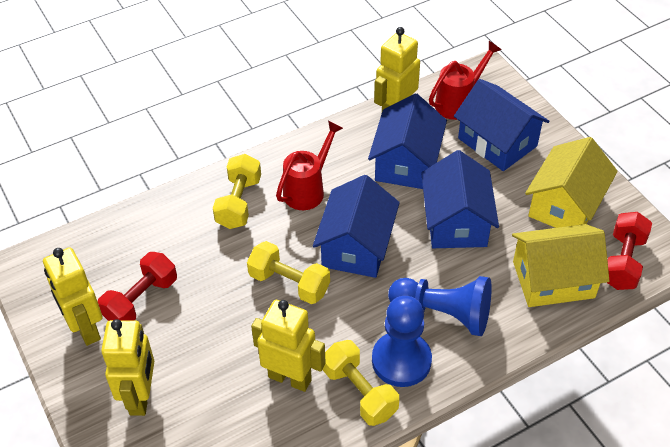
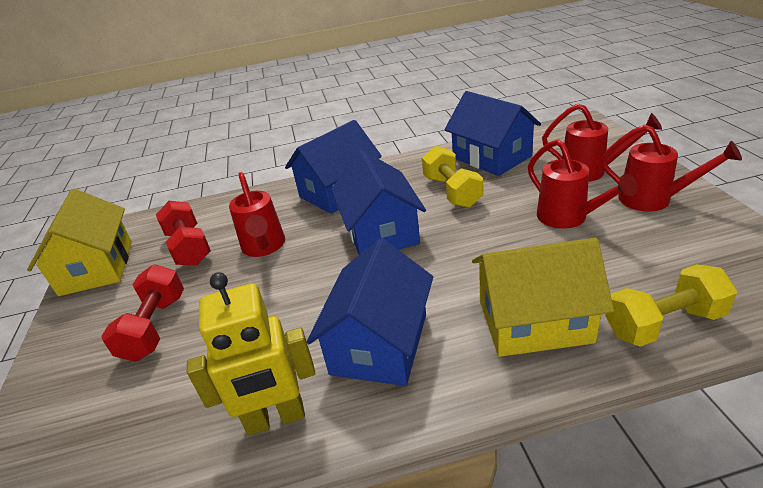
blue pawn: [372,296,432,387] [388,276,492,336] = 2 -> none = 0
red watering can: [276,121,343,210] [429,41,502,120] = 2 -> [229,172,285,257] [528,139,638,229] [542,103,662,182] [601,124,742,211] = 4
yellow dumbbell: [213,154,261,229] [247,241,330,304] [322,340,399,426] = 3 -> [422,146,483,208] [605,264,737,347] = 2
yellow robot: [43,247,103,346] [101,319,154,416] [251,300,325,392] [374,27,420,111] = 4 -> [187,272,315,435] = 1

